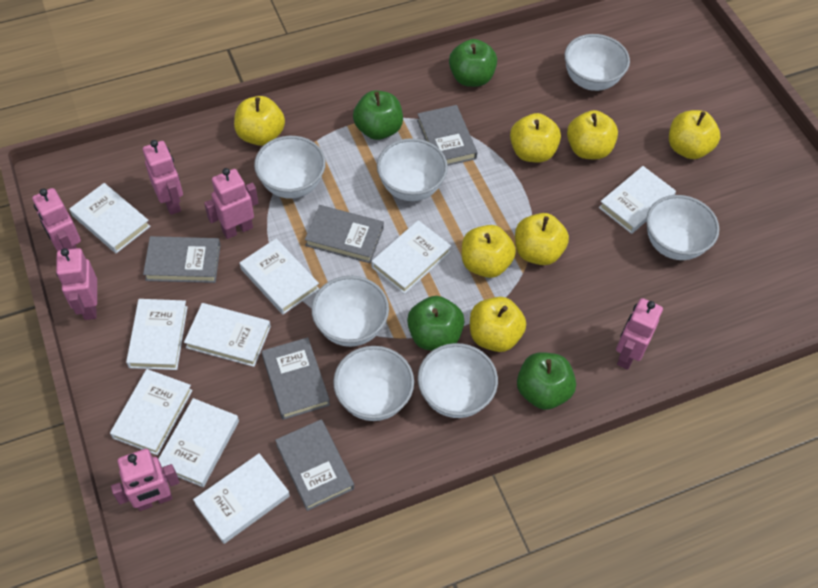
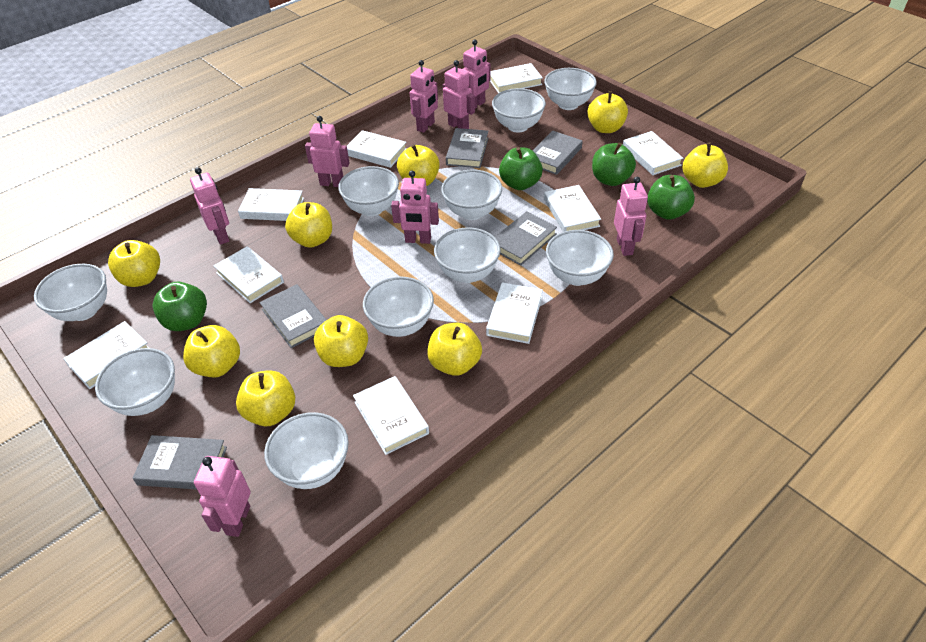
pink robot: [32,188,81,251] [56,248,97,320] [111,449,179,511] [143,140,183,215] [204,168,258,239] [616,298,663,370] = 6 -> [190,168,229,245] [194,456,251,537] [305,116,350,187] [391,171,439,244] [410,60,438,133] [443,60,475,129] [462,40,491,109] [614,177,648,256] = 8
white bowl: [254,136,326,199] [311,276,389,347] [333,346,414,421] [377,138,448,201] [418,343,498,418] [564,34,630,91] [646,195,719,260] = 7 -> [34,264,107,321] [95,348,175,416] [264,412,349,489] [338,166,399,216] [363,277,434,337] [434,227,501,283] [441,170,502,220] [492,88,546,133] [544,68,597,110] [546,230,614,286] = 10
yellow apple: [234,96,285,146] [462,225,516,278] [470,297,526,352] [510,113,561,162] [515,213,569,265] [567,110,618,159] [669,110,720,159] = 7 -> [108,240,160,287] [183,325,240,377] [236,370,295,426] [285,202,332,248] [314,315,368,367] [397,144,440,186] [427,323,482,376] [587,91,628,133] [683,143,728,188] = 9

